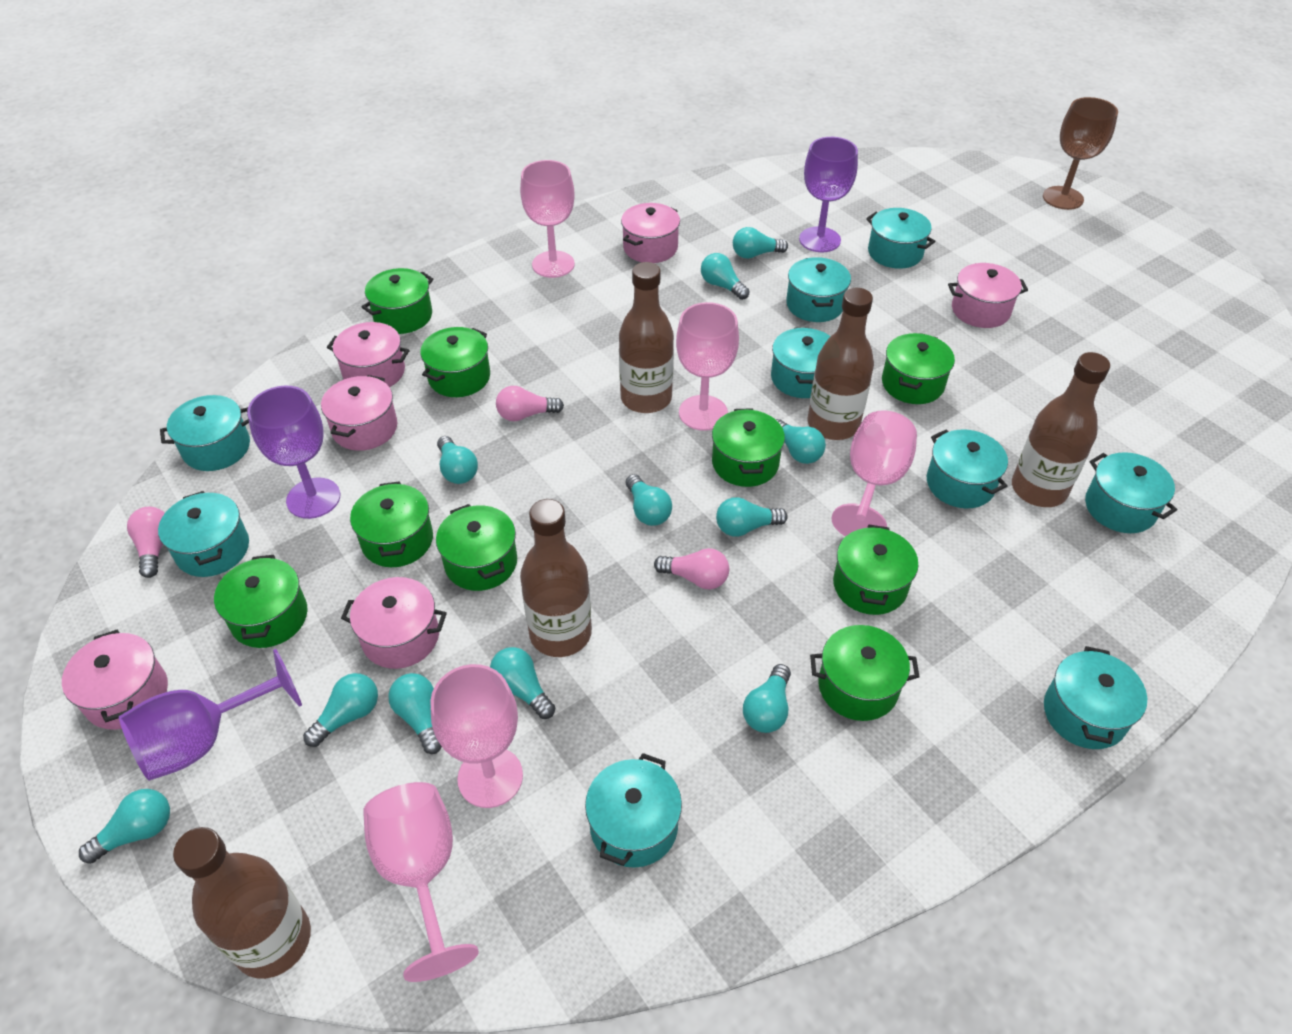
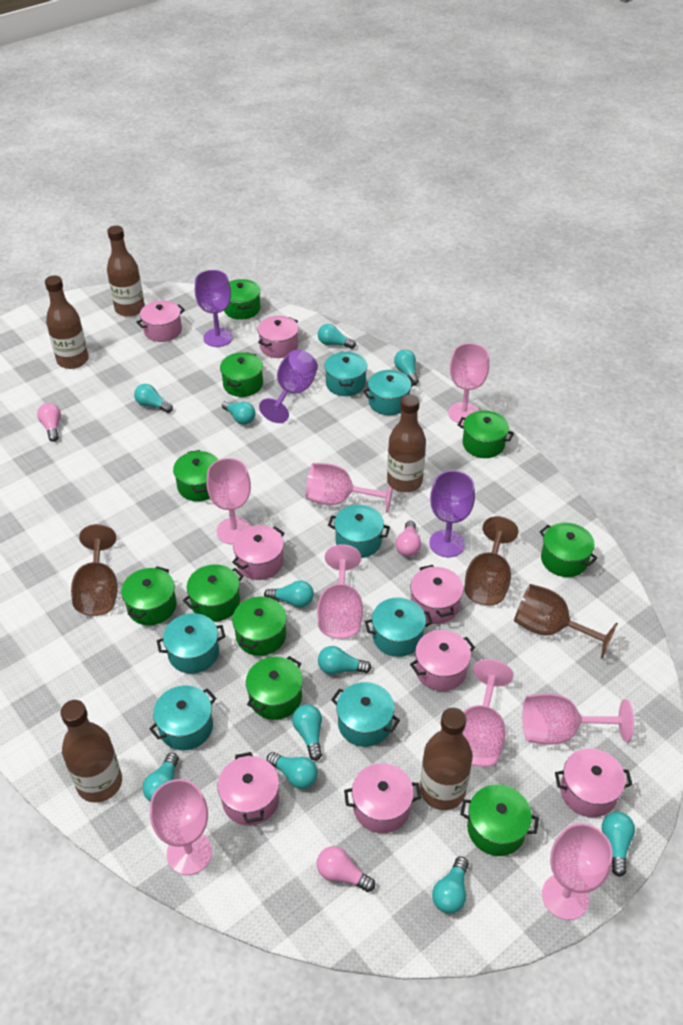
brown goblet: [1043,97,1118,210] = 1 -> [71,524,118,616] [464,516,518,606] [514,584,618,659] = 3
green pot: [214,555,308,648] [350,481,433,567] [362,268,433,334] [420,327,490,397] [436,504,517,591] [712,408,785,487] [810,625,920,721] [833,525,918,615] [882,333,955,404] = 9 -> [121,566,177,625] [173,450,218,501] [183,565,244,622] [220,352,263,397] [224,279,261,320] [232,595,287,656] [246,656,303,720] [458,410,514,458] [460,785,539,856] [540,523,597,577] = 10
pink goblet: [363,782,479,982] [430,664,523,808] [520,160,575,278] [676,302,739,431] [831,410,917,537] = 5 -> [150,779,212,875] [207,458,251,545] [306,463,394,513] [317,544,363,639] [448,343,489,424] [463,659,514,767] [522,693,634,745] [542,823,613,920] = 8
pink pot: [62,630,168,730] [321,375,397,451] [327,322,409,387] [341,577,447,669] [621,203,680,263] [948,263,1028,328] = 6 -> [136,300,185,342] [218,752,279,826] [232,525,284,580] [258,316,299,358] [344,763,421,833] [410,630,475,691] [411,565,463,624] [555,748,632,818] = 8
turquoise pot: [158,491,249,577] [160,395,250,471] [585,753,682,868] [771,328,831,398] [786,257,851,322] [866,208,935,269] [927,429,1008,508] [1044,646,1147,749] [1085,452,1177,533] = 9 -> [149,686,216,750] [157,613,226,674] [324,352,367,396] [328,505,390,558] [331,682,400,747] [363,370,416,415] [365,597,432,657] = 7

